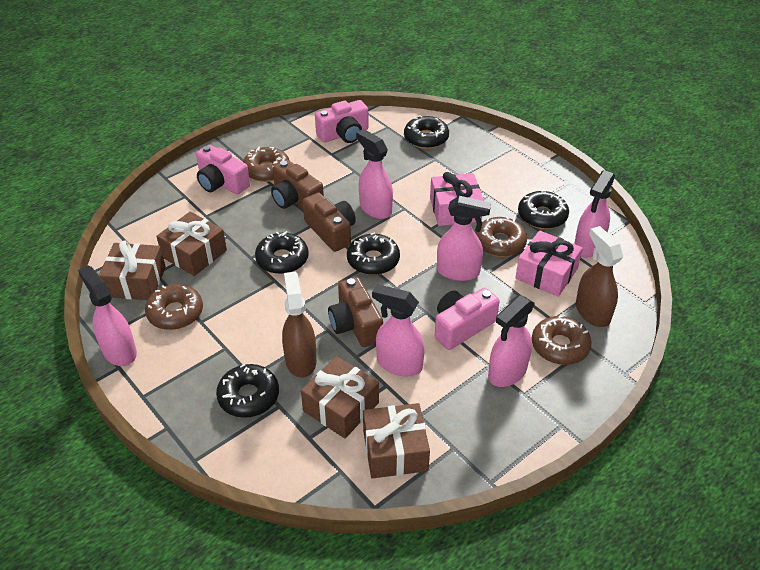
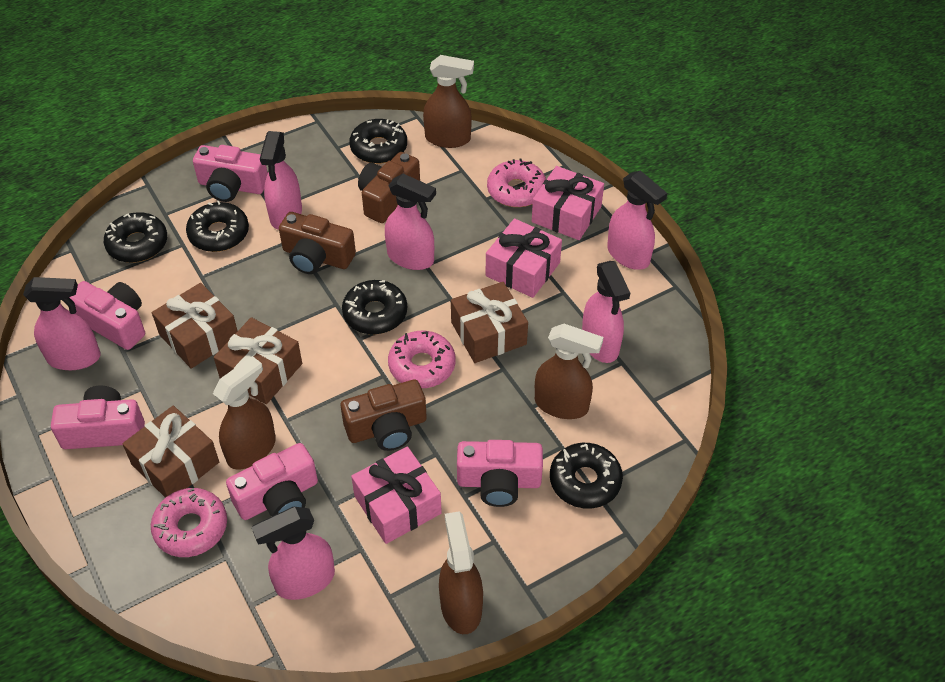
brown donut: [145,284,203,330] [243,147,290,182] [475,217,527,257] [532,315,592,365] = 4 -> none = 0
brown spray bottle: [282,272,317,378] [576,226,623,327] = 2 -> [213,356,276,470] [423,55,474,148] [439,511,483,634] [535,324,603,419] = 4
pink camera: [196,145,250,194] [315,100,369,143] [435,288,500,350] = 3 -> [51,386,145,449] [69,281,145,350] [193,145,268,202] [226,443,318,520] [457,440,543,507] = 5
pink donut: none = 0 -> [151,488,227,557] [388,331,456,388] [487,158,546,207] = 3
pink gift: [430,172,484,226] [515,230,583,297] = 2 -> [351,446,442,544] [486,218,562,298] [532,166,604,240] = 3

